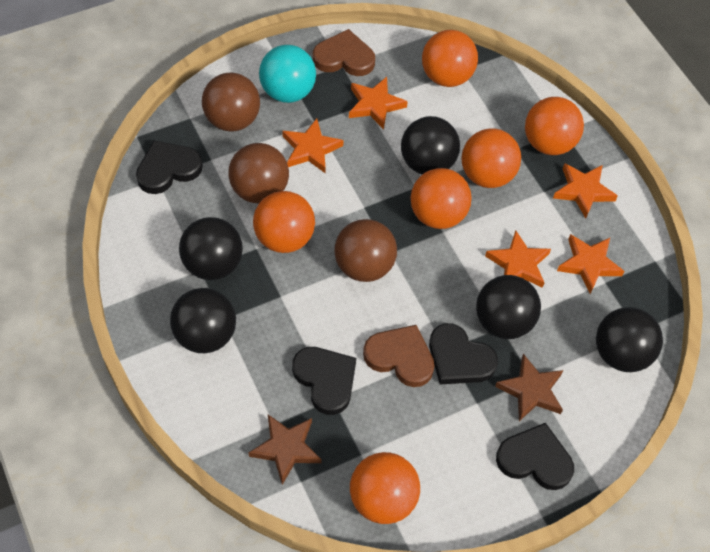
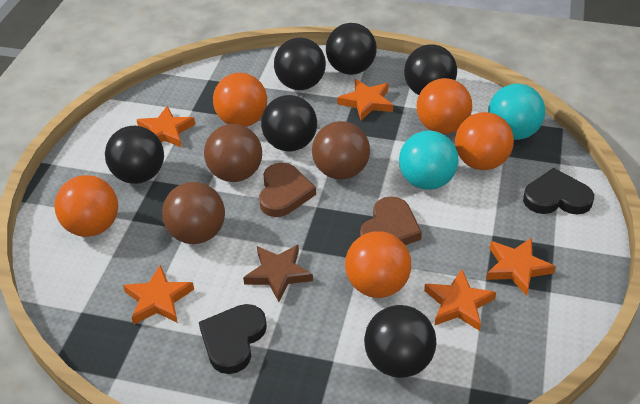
black ball: [170,288,236,353] [179,217,243,280] [401,116,460,175] [476,275,541,339] [596,307,663,372] = 5 -> [105,126,164,184] [261,95,317,151] [274,38,326,90] [326,23,377,75] [364,305,436,378] [404,44,457,95] = 6
black heart: [136,140,203,194] [292,347,356,415] [429,323,498,384] [496,423,574,490] = 4 -> [199,304,267,374] [523,168,594,215] = 2
brown star: [249,415,322,485] [495,354,564,421] = 2 -> [243,245,313,302] = 1
orange ball: [253,191,315,253] [350,452,420,524] [411,168,471,229] [422,30,478,87] [462,128,521,188] [525,97,584,155] = 6 -> [54,175,118,237] [213,73,267,127] [345,231,411,298] [417,78,472,134] [455,112,514,170] = 5
turquoise ball: [259,45,316,103] = 1 -> [399,131,458,190] [488,84,545,140] = 2

